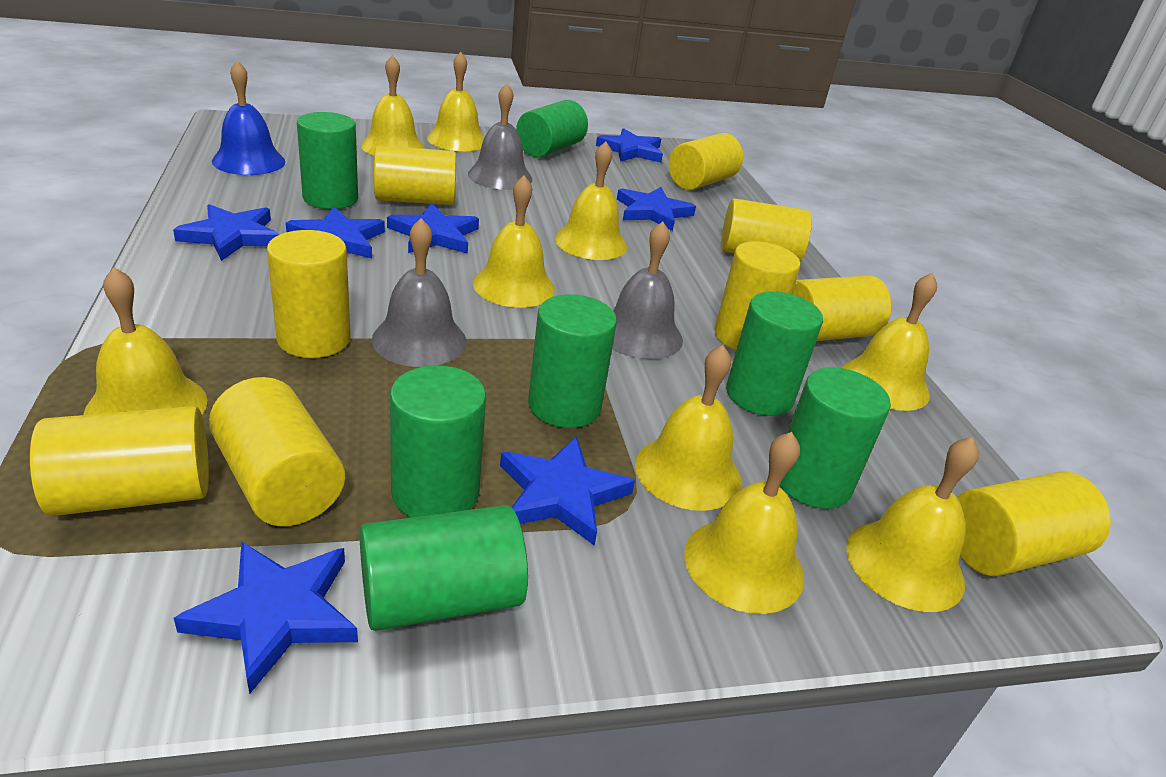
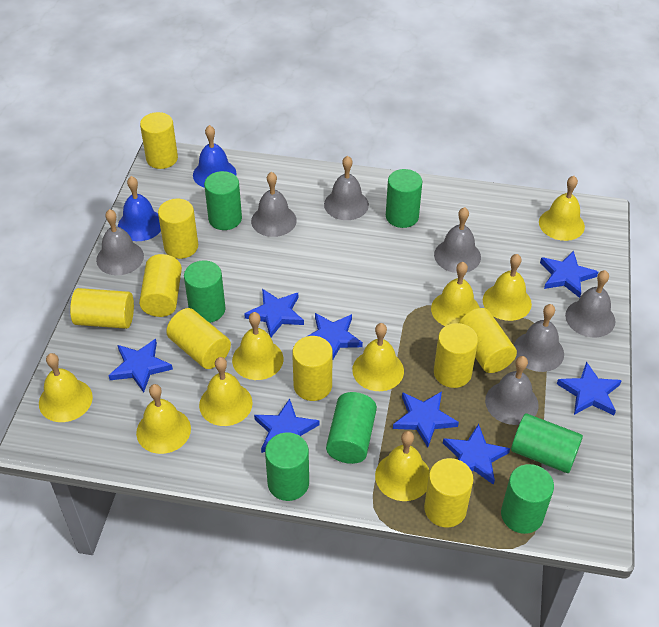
blue bell: [212,61,285,175] = 1 -> [118,176,161,241] [193,125,236,188] = 2
blue star: [173,204,280,261] [174,542,358,694] [286,207,385,258] [387,203,479,254] [500,437,635,546] [596,128,663,162] [617,187,696,231] = 7 -> [108,339,173,393] [244,289,304,337] [254,399,319,453] [308,313,363,361] [393,391,459,447] [443,424,510,485] [540,251,598,298] [557,361,622,415] = 8
grey bell: [372,218,467,367] [468,83,532,190] [612,222,683,359] = 3 -> [96,209,144,275] [251,172,297,237] [324,156,369,220] [434,207,481,273] [485,356,539,425] [514,304,564,372] [565,270,616,338] = 7

